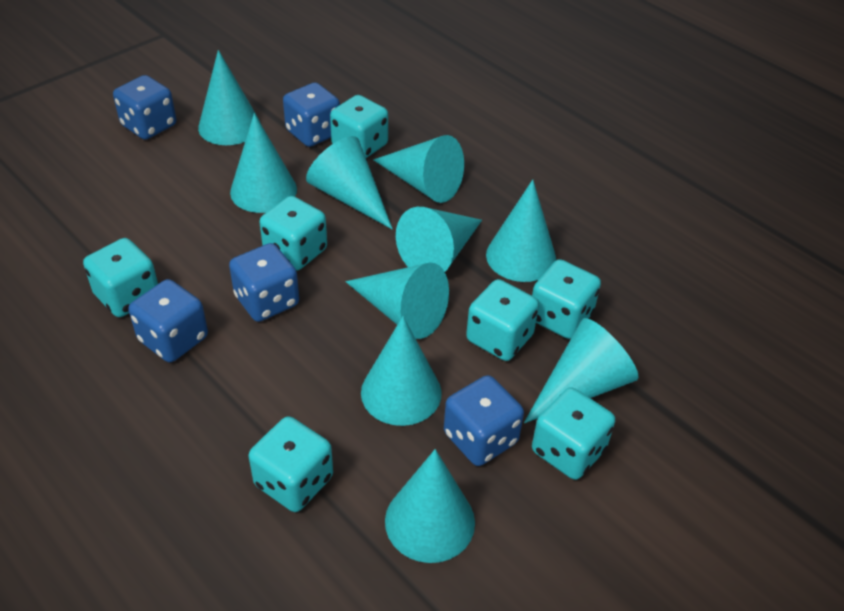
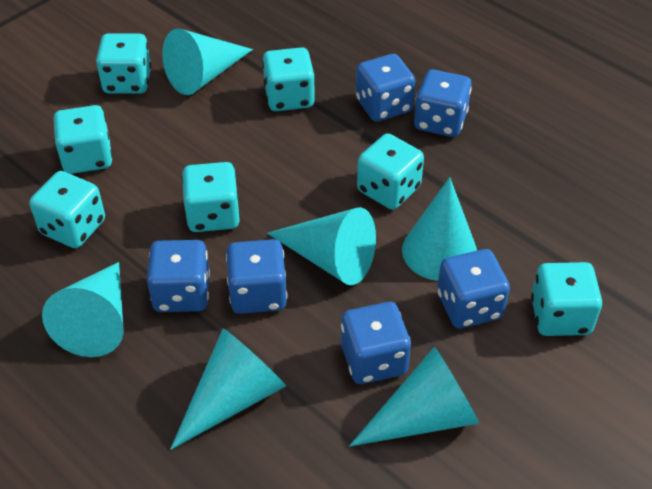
blue dice: [113,75,176,140] [129,279,208,362] [229,243,299,322] [283,82,340,147] [444,375,524,466] = 5 -> [147,240,210,312] [226,239,287,314] [341,302,411,384] [356,54,415,122] [414,69,472,137] [437,249,510,328] = 6
turquoise cone: [198,50,260,145] [230,113,297,213] [306,136,393,230] [345,263,449,339] [361,316,442,426] [373,135,464,203] [385,449,475,563] [396,207,482,272] [486,179,556,282] [524,318,639,423] = 10 -> [42,262,124,357] [162,29,253,95] [170,328,286,450] [267,207,376,285] [349,346,480,447] [402,177,477,281] = 6

